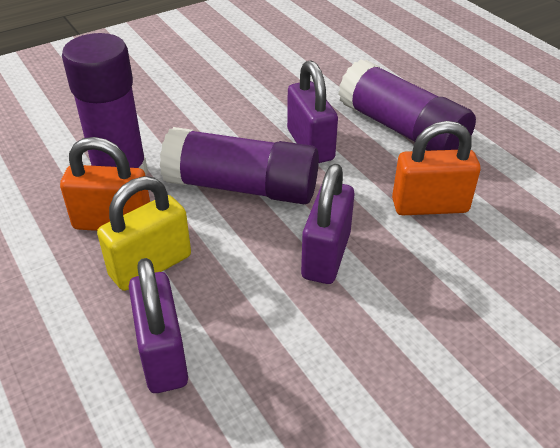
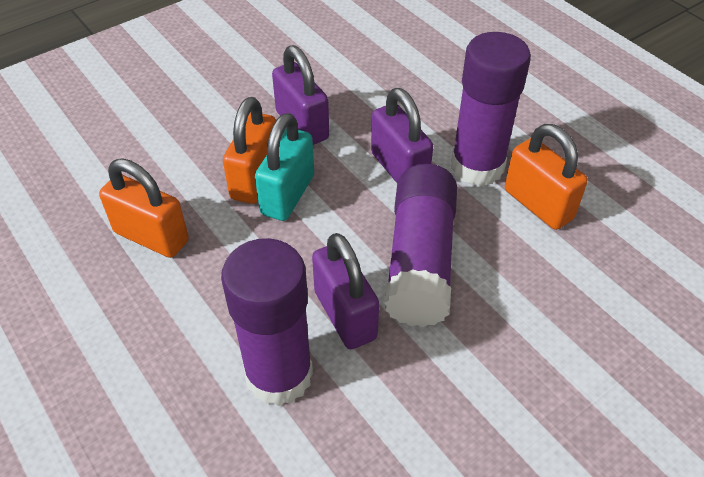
orange padlock: [60,137,150,231] [392,121,480,215] = 2 -> [99,159,189,258] [223,97,276,204] [505,124,588,230] = 3
turquoise padlock: none = 0 -> [255,113,314,221] = 1
yellow padlock: [97,176,191,291] = 1 -> none = 0

